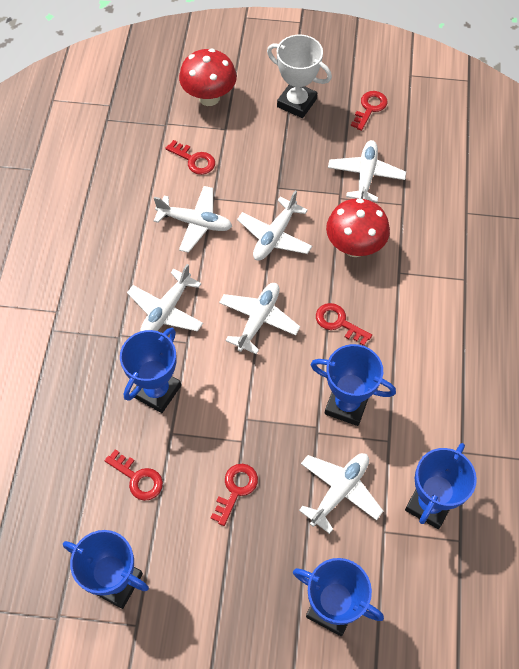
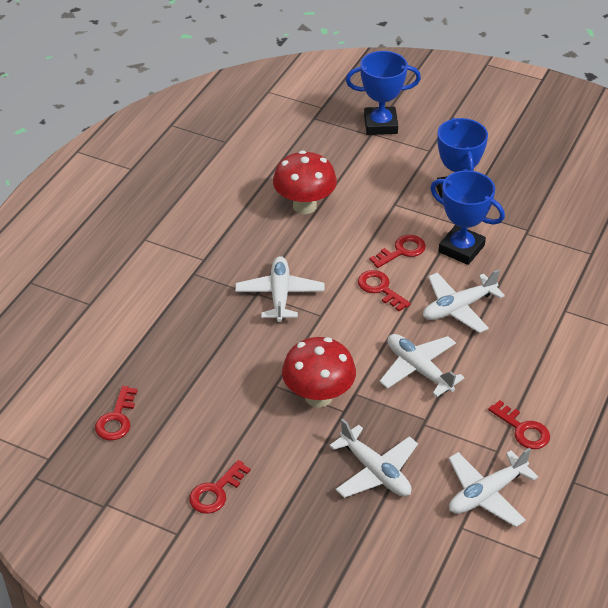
blue trophy: [63,530,149,609] [120,328,181,413] [293,558,384,636] [311,344,396,426] [405,443,477,529] = 5 -> [346,51,421,135] [430,170,505,265] [436,118,488,198] = 3
white plane: [127,264,203,332] [154,186,232,253] [219,283,300,354] [237,190,312,261] [299,453,383,534] [328,140,406,202] = 6 -> [235,256,325,322] [329,419,418,498] [379,334,464,397] [423,269,505,333] [449,448,538,527] = 5
white trophy: [267,35,332,118] = 1 -> none = 0

